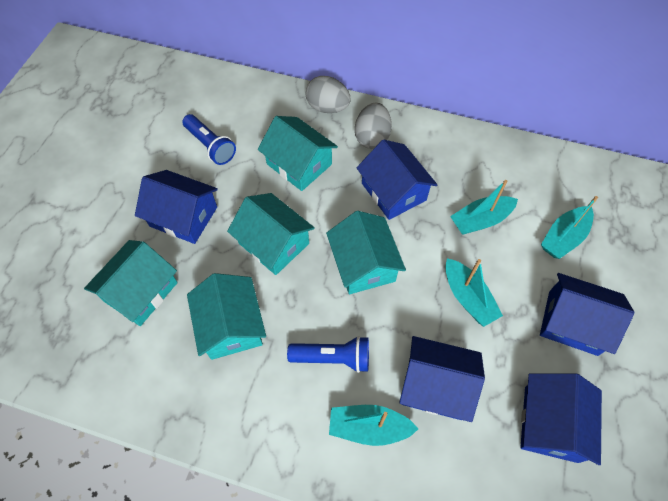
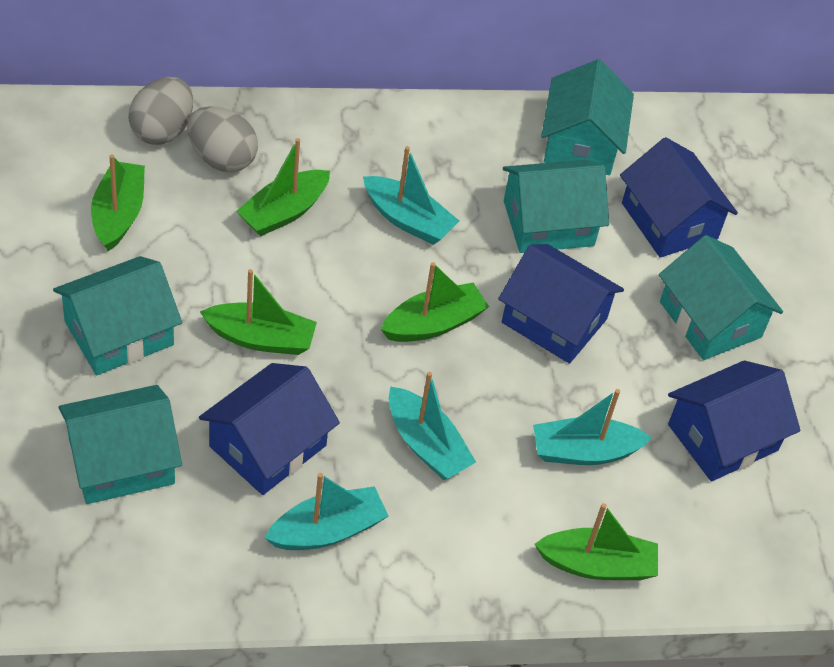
blue flashlight: [182,114,236,165] [287,336,369,373] = 2 -> none = 0
blue house: [135,170,218,244] [357,139,438,220] [399,336,485,422] [520,373,602,465] [540,273,634,356] = 5 -> [199,363,340,495] [498,244,624,364] [620,137,738,258] [668,360,800,482] = 4
green boat: none = 0 -> [91,155,145,251] [200,269,317,355] [236,138,330,236] [380,262,489,342] [535,503,658,580] = 5

